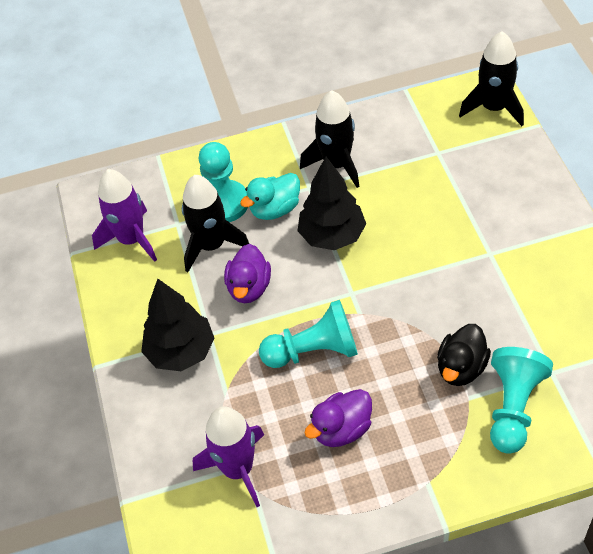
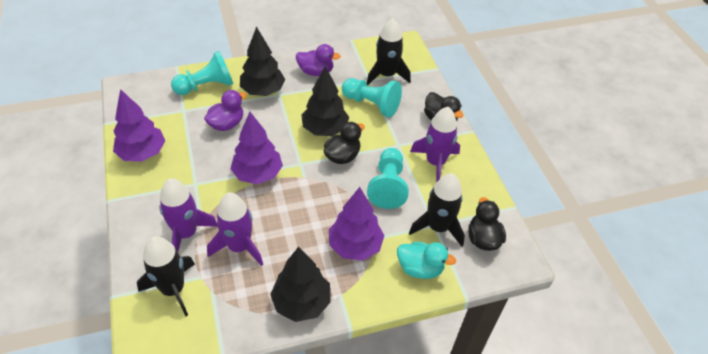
black duck: [437,324,491,386] = 1 -> [323,122,365,164] [424,92,463,122] [468,197,506,251] = 3
black tree: [141,279,215,371] [297,157,366,250] = 2 -> [240,27,285,96] [270,247,331,322] [301,66,349,136] = 3
purple rocket: [92,169,157,262] [193,406,264,507] = 2 -> [159,178,218,252] [207,193,263,266] [410,107,460,182] = 3
purple tree: none = 0 -> [113,89,165,162] [231,112,283,184] [329,187,385,261] = 3

